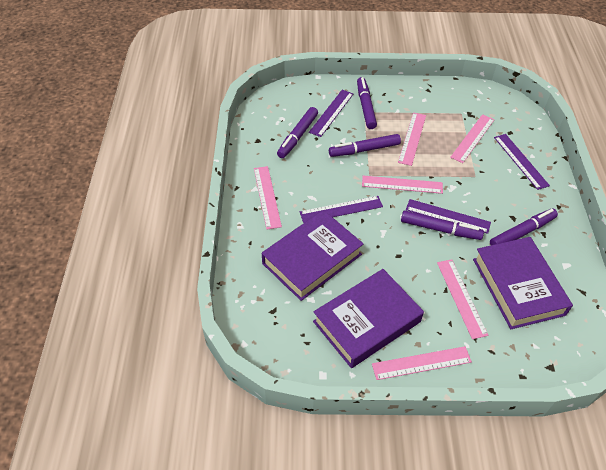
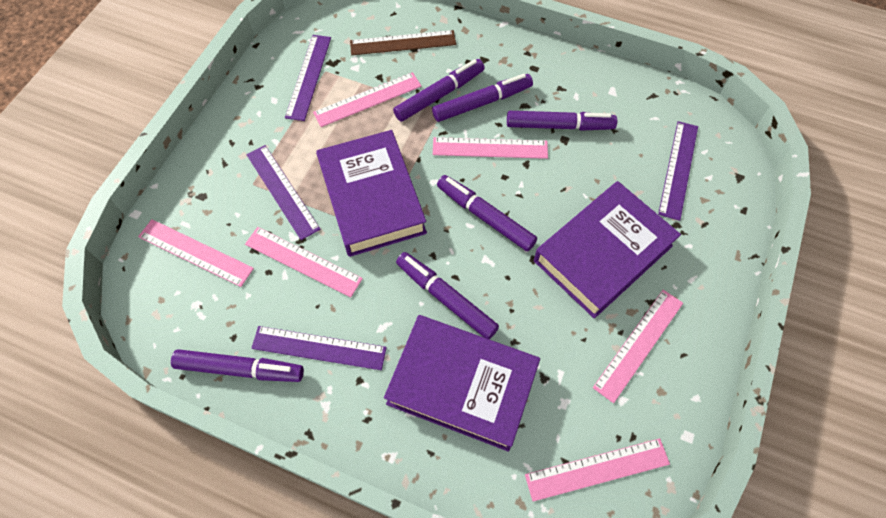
brown ruler: none = 0 -> [350,30,456,55] = 1
purple marker: [277,107,318,158] [329,134,401,157] [357,77,377,129] [401,210,484,240] [490,208,558,245] = 5 -> [171,349,304,382] [393,59,485,122] [396,252,499,339] [432,74,533,122] [437,175,537,251] [507,111,617,131] = 6

